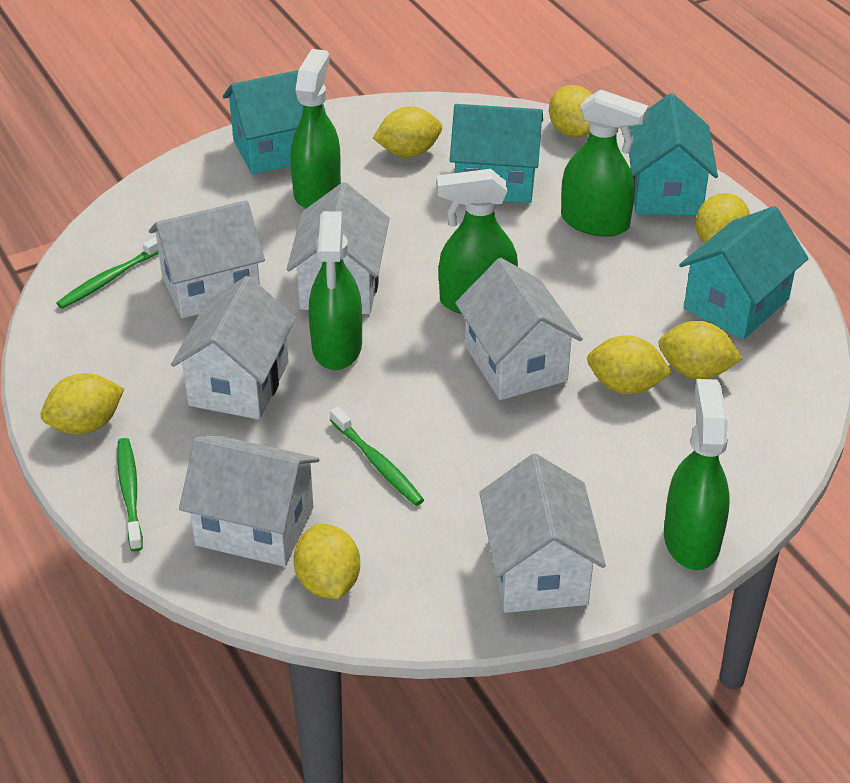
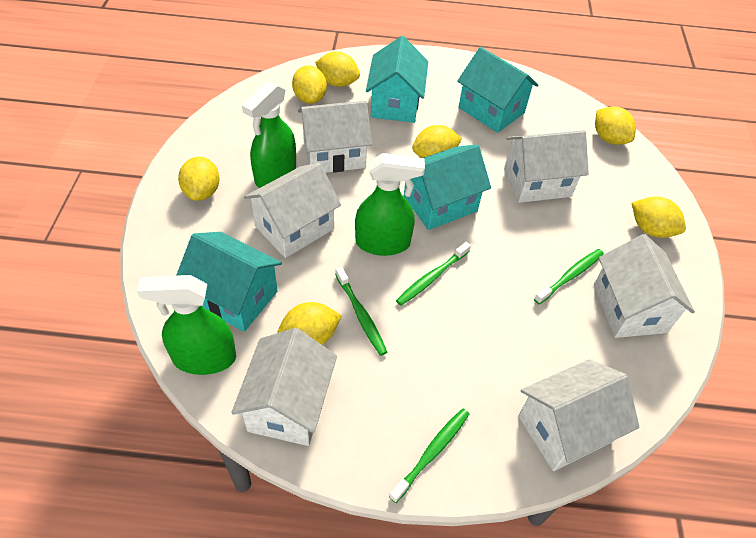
green spray bottle: [290,49,341,208] [309,211,362,370] [437,169,518,314] [561,89,649,237] [664,379,730,570] = 5 -> [137,275,236,375] [242,81,296,188] [355,153,425,256] = 3
green toothbrush: [57,237,159,309] [117,438,143,552] [330,407,424,506] = 3 -> [335,267,387,356] [389,409,469,503] [396,242,471,306] [534,249,604,304] = 4

